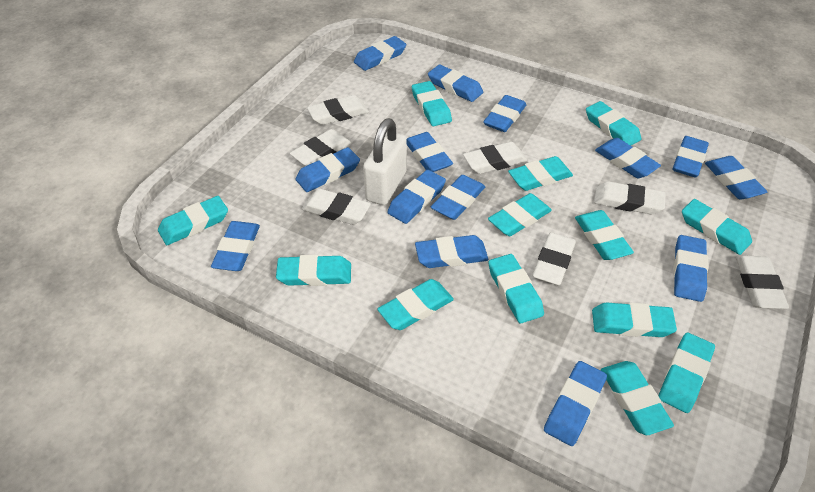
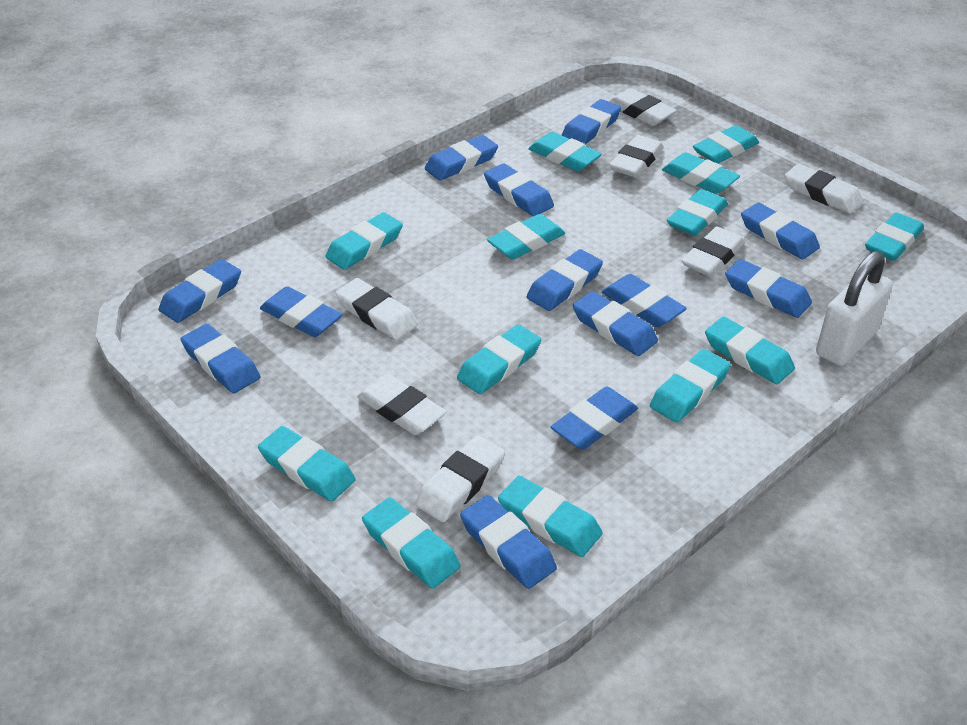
blue eraser: [211,221,260,271] [295,147,360,192] [354,36,406,71] [387,170,446,224] [407,132,453,172] [415,235,488,268] [428,64,483,102] [431,175,485,220] [483,95,527,132] [544,361,607,446] [595,138,661,178] [672,136,709,178] [673,235,708,302] [705,156,768,199] = 14 -> [159,259,241,323] [181,324,260,393] [260,286,343,337] [425,135,498,181] [460,495,557,589] [484,163,554,216] [527,249,603,311] [551,387,638,450] [562,99,621,144] [573,291,658,356] [602,274,687,327] [725,259,812,318] [741,202,820,259] = 13

